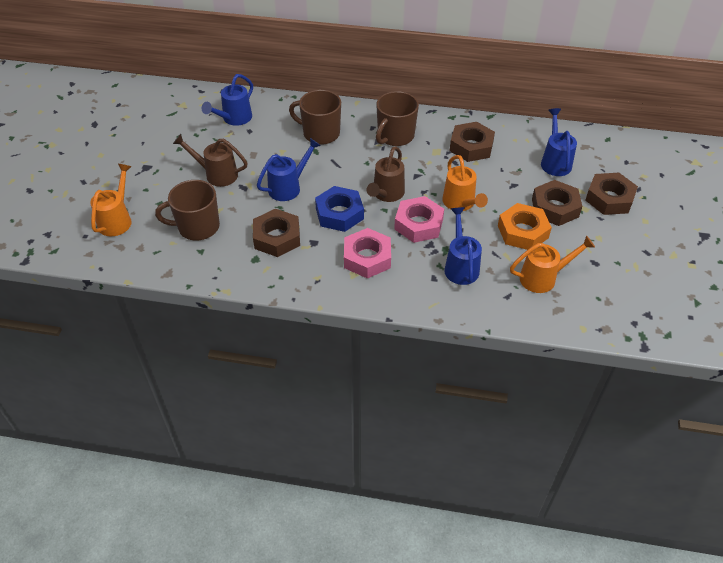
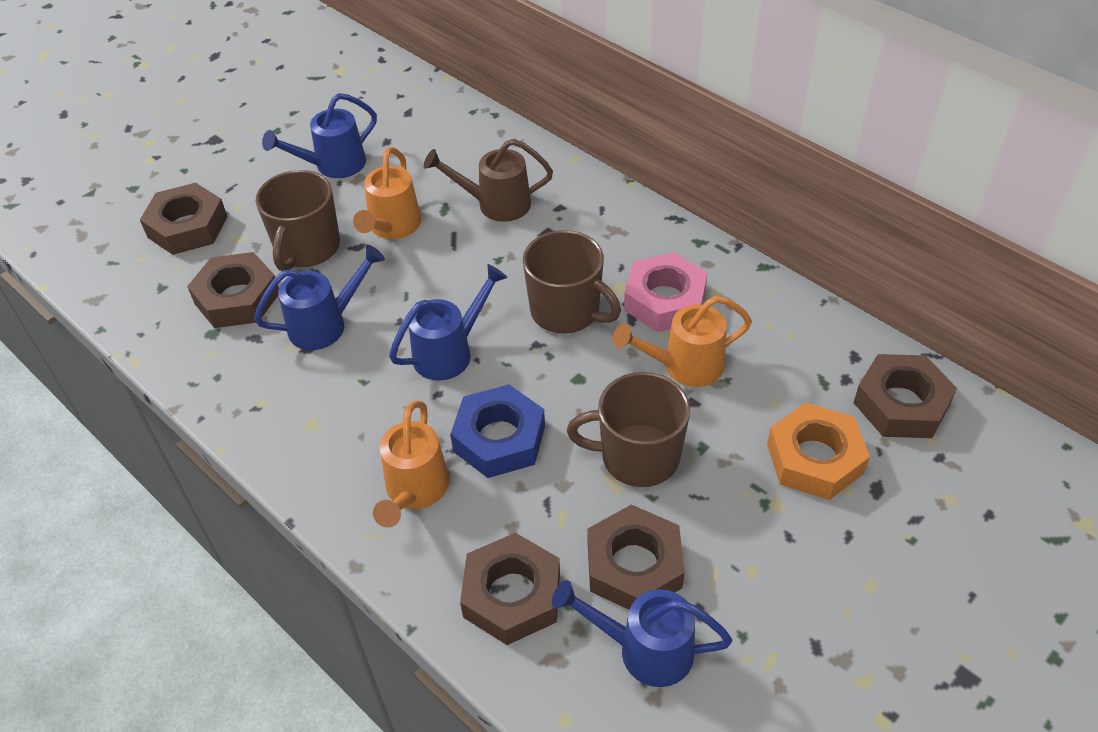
brown nut: [253,209,300,257] [450,122,495,162] [532,180,582,226] [585,173,638,215] = 4 -> [140,183,227,255] [187,252,279,328] [460,533,560,645] [588,504,685,610] [853,354,957,438] = 5
brown watering can: [173,134,248,187] [366,146,405,202] = 2 -> [424,139,553,222] = 1
pink nut: [344,228,391,279] [394,196,444,243] = 2 -> [624,252,708,332] = 1

